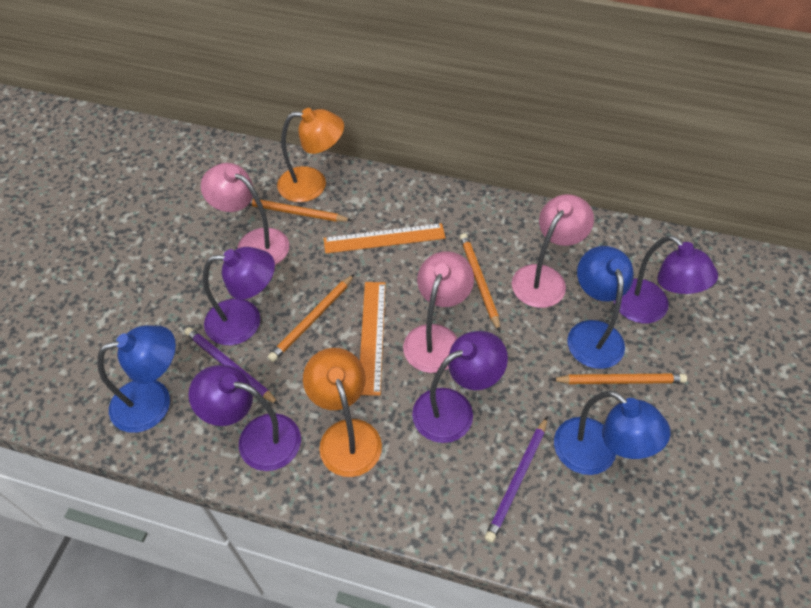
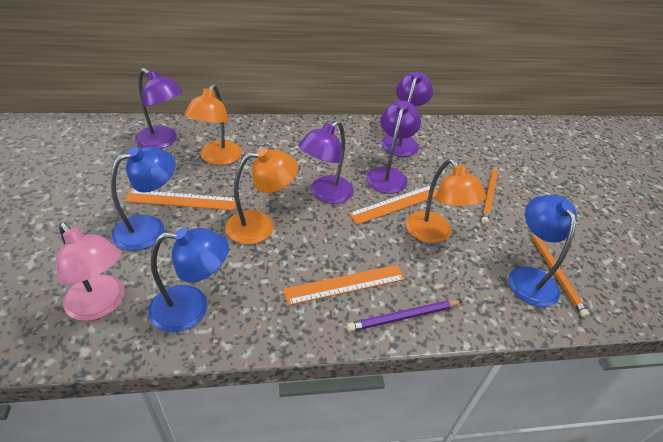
orange lamp: [277,108,344,202] [303,348,382,477] = 2 -> [184,84,242,165] [225,148,298,244] [406,159,486,243] = 3
orange pencil: [248,198,352,222] [268,274,354,362] [460,233,500,332] [551,373,687,384] = 4 -> [481,166,498,224] [531,231,590,318] = 2
orange ruler: [323,223,446,254] [360,282,386,396] = 2 -> [124,190,236,210] [283,265,405,306] [348,185,438,225] = 3
pink lamp: [201,163,289,265] [403,251,474,373] [512,194,594,308] = 3 -> [56,222,125,321] = 1
purple pencil: [185,327,279,405] [485,416,548,543] = 2 -> [347,300,463,332] = 1

